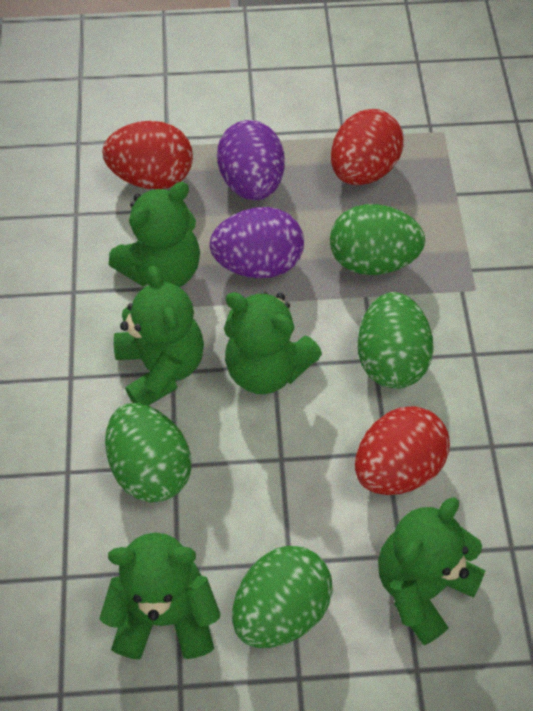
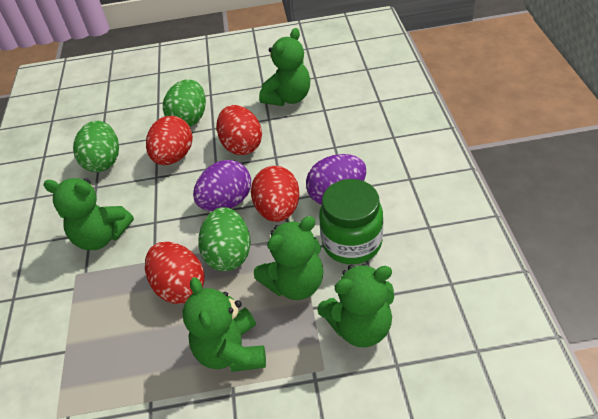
green egg: [105,403,191,503] [232,546,333,648] [330,204,425,275] [358,292,434,389] = 4 -> [73,121,119,172] [163,79,206,127] [198,207,251,271] = 3
green jar: none = 0 -> [319,179,383,264] = 1
red egg: [102,121,193,189] [331,109,404,185] [355,406,450,495] = 3 -> [145,242,205,304] [146,116,193,165] [216,105,262,155] [251,166,300,222] = 4

